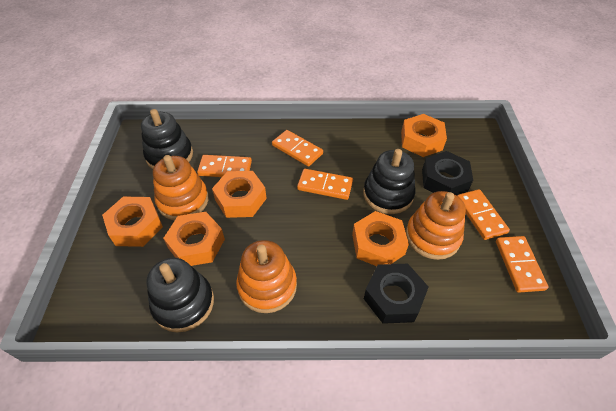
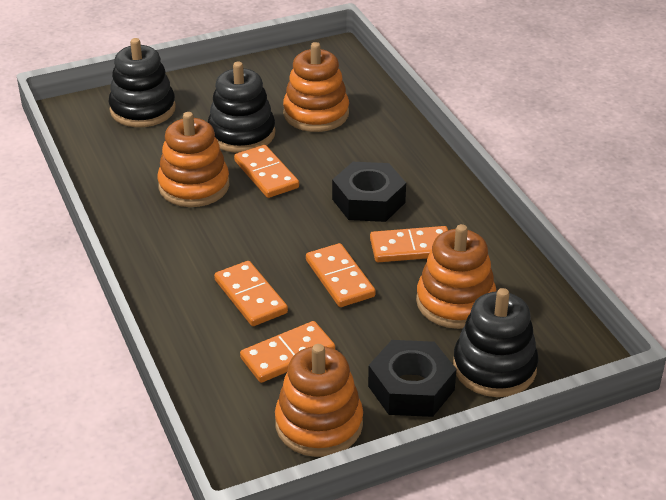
orange nut: [102,196,163,247] [163,212,225,266] [212,171,267,218] [352,211,409,266] [401,114,447,157] = 5 -> none = 0
orange stacking toy: [153,155,209,220] [236,240,297,313] [406,191,466,260] = 3 -> [157,112,229,207] [275,344,363,457] [283,42,349,132] [416,224,496,329] = 4

